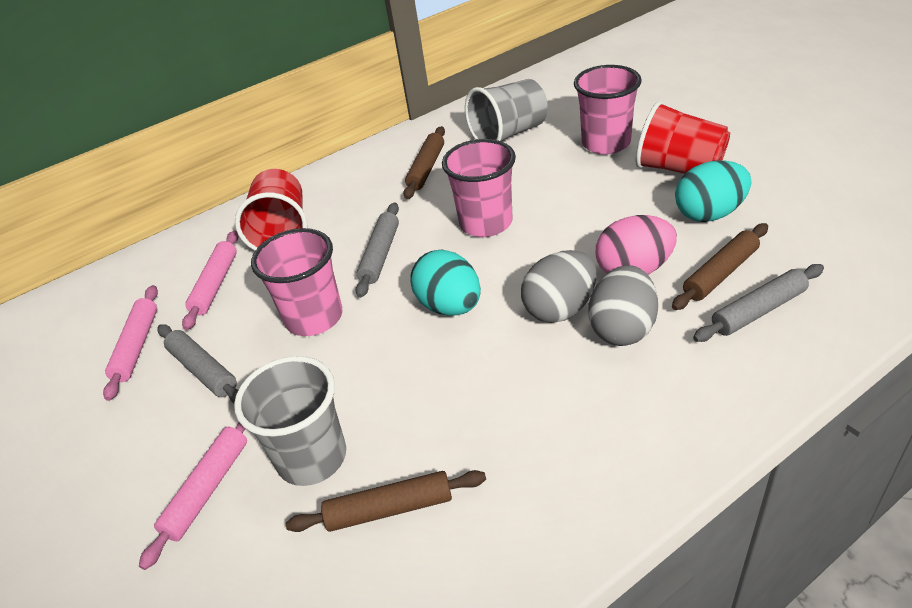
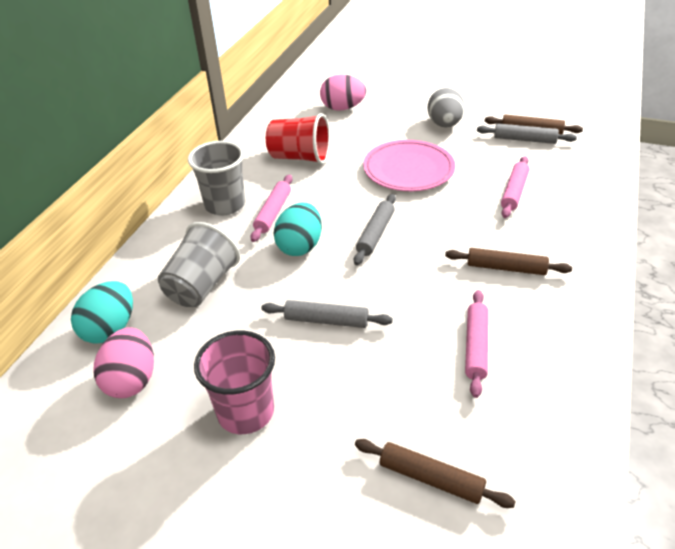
grey egg: [521,250,597,323] [588,265,658,346] = 2 -> [428,88,465,128] = 1
pink cup: [251,228,342,336] [442,139,516,237] [574,65,642,154] = 3 -> [194,331,275,434] = 1
pink egg: [596,215,677,275] = 1 -> [94,327,154,398] [320,74,366,111] = 2
pink plate: none = 0 -> [363,140,455,191] = 1
red cup: [235,169,307,251] [636,101,730,174] = 2 -> [266,113,330,164] = 1

